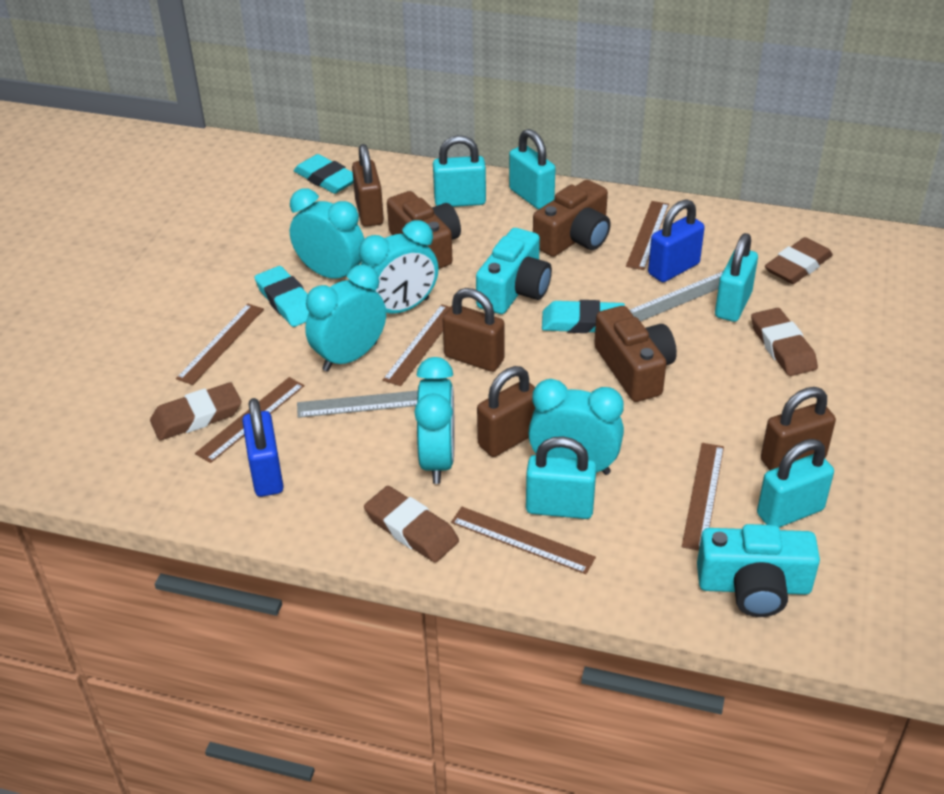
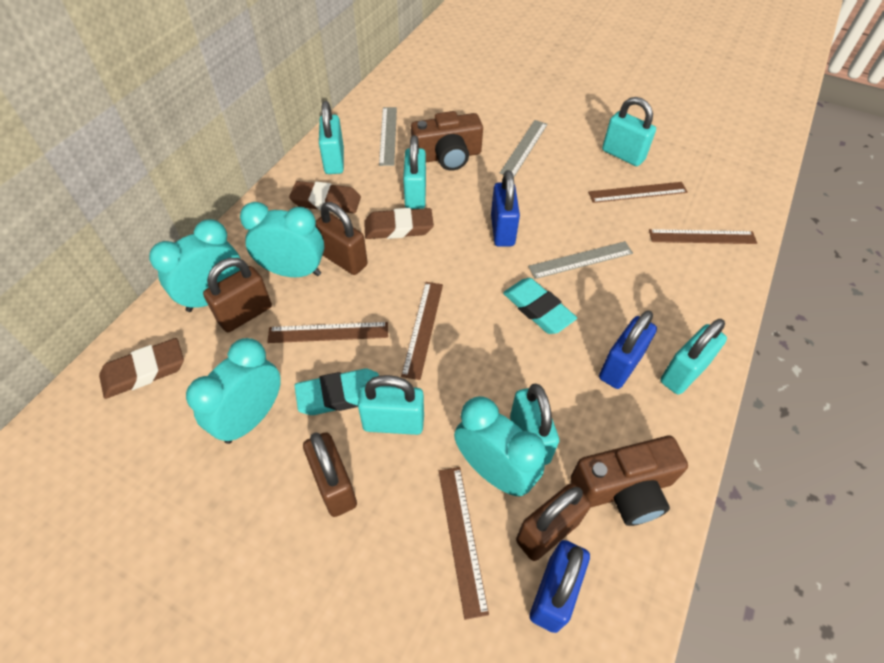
blue padlock: [242,398,284,497] [648,199,705,282] = 2 -> [491,170,520,247] [529,540,590,633] [599,310,657,389] = 3
brown camera: [387,191,461,269] [533,180,611,257] [594,306,677,402] = 3 -> [411,111,483,171] [570,436,688,526] = 2
brown eraser: [150,382,242,440] [364,486,459,563] [751,308,818,376] [765,237,833,284] = 4 -> [99,338,184,399] [289,181,361,213] [364,208,434,239] = 3
brown ruler: [176,304,264,385] [195,377,305,463] [383,304,450,386] [451,507,596,574] [626,201,669,270] [682,443,724,551] = 6 -> [267,322,388,343] [401,282,443,380] [439,467,489,620] [588,182,688,203] [649,229,757,244] = 5
grey ruler: [297,390,418,418] [629,271,723,322] = 2 -> [379,107,397,166] [500,120,548,177] [528,241,633,279] = 3
turquoise camera: [476,228,552,314] [697,524,820,617] = 2 -> none = 0
turquoise clock: [290,188,364,279] [305,264,386,371] [359,220,439,314] [414,357,455,484] [528,379,624,475] = 5 -> [149,219,240,312] [186,338,281,444] [240,202,324,277] [454,396,546,496] = 4
turquoise eraser: [254,266,309,327] [294,154,354,194] [542,300,625,333] = 3 -> [295,368,379,415] [503,278,577,334] = 2
turquoise padlock: [433,135,486,207] [509,129,556,209] [526,436,597,519] [715,233,758,322] [757,439,834,528] = 5 -> [319,101,344,174] [358,375,424,435] [403,135,426,209] [510,384,559,465] [602,97,656,166] [660,319,727,395] = 6

